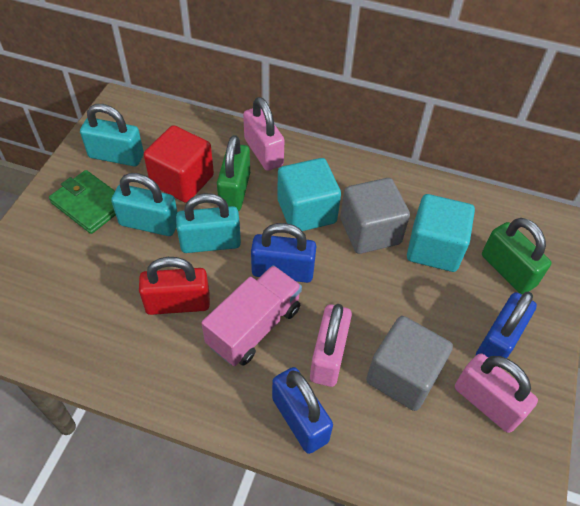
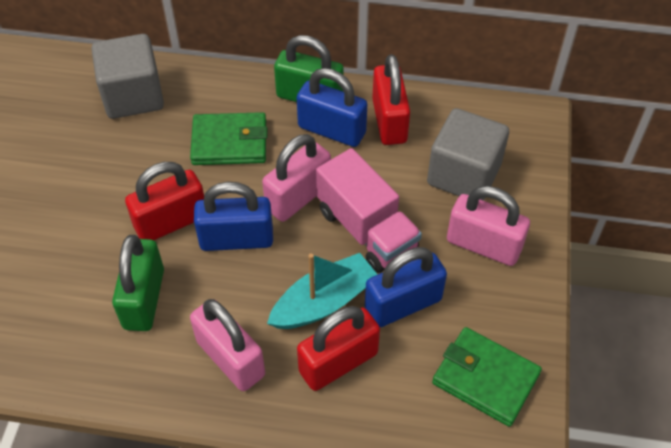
green wallet: [49,170,116,234] = 1 -> [190,112,267,165] [432,327,542,427] = 2
red cube: [144,125,214,203] = 1 -> none = 0
red padlock: [139,257,210,315] = 1 -> [125,162,204,240] [297,306,380,391] [372,54,410,145] = 3
turquoise boat: none = 0 -> [267,253,378,329] = 1
turquoise cube: [277,158,341,231] [407,194,475,272] = 2 -> none = 0
turquoise padlock: [80,104,144,166] [111,173,177,236] [176,193,241,253] = 3 -> none = 0

